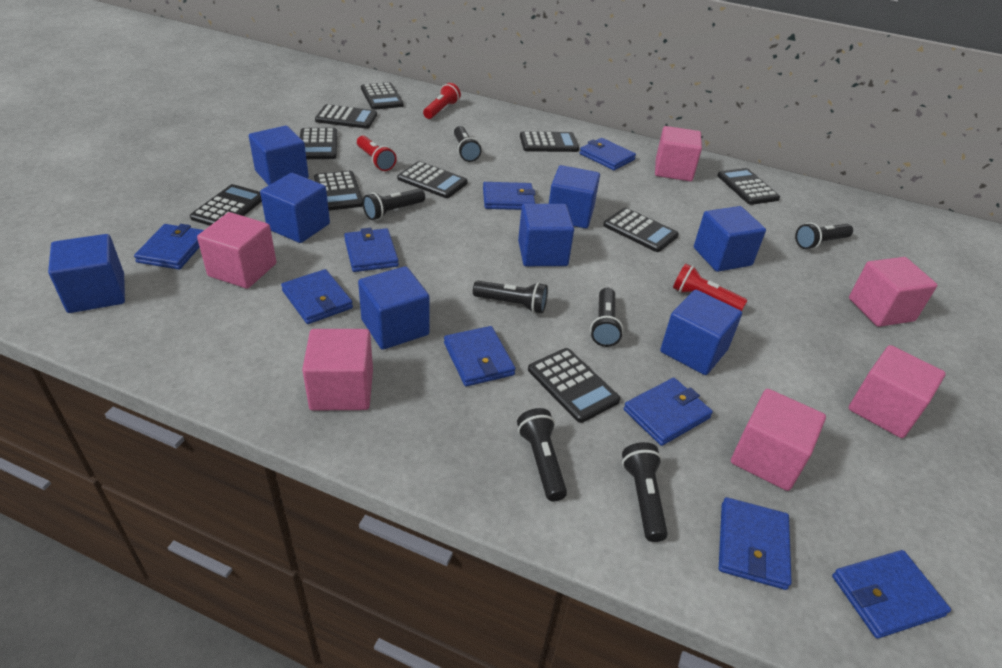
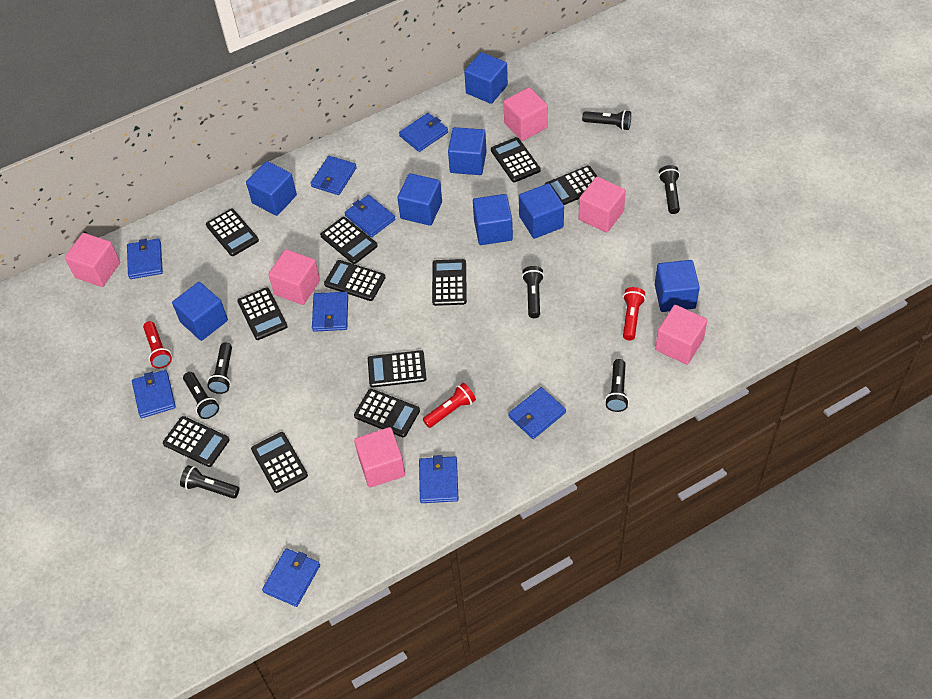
black calculator: [190,184,262,226] [300,128,337,159] [314,171,363,211] [315,104,377,129] [361,82,404,110] [397,161,468,198] [520,131,579,152] [528,348,621,423] [603,208,679,252] [717,168,780,205] = 10 -> [163,416,230,467] [206,209,259,256] [237,287,288,340] [251,432,308,493] [320,217,378,264] [324,260,386,301] [354,389,420,437] [368,350,427,387] [432,259,467,306] [491,137,540,182] [545,166,598,205] = 11

